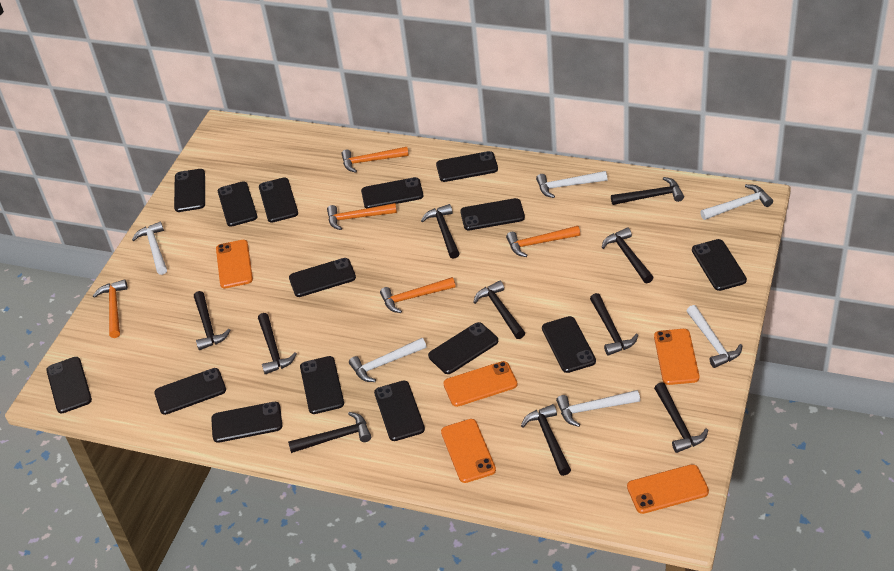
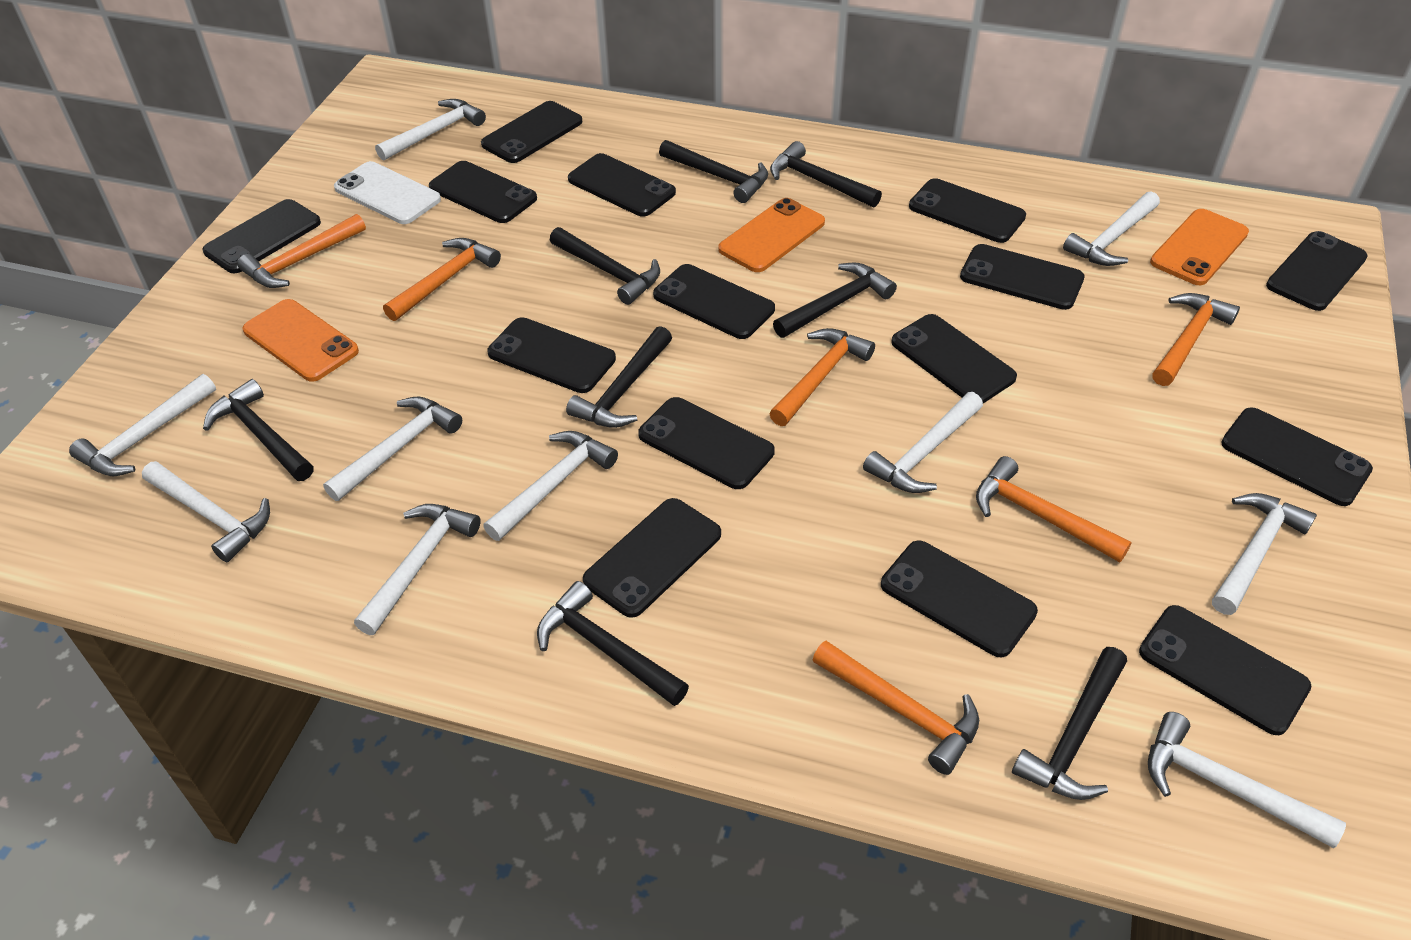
black hammer: [194,291,230,350] [258,313,297,374] [288,412,371,453] [421,204,460,259] [473,280,525,339] [521,404,571,476] [590,293,638,356] [602,227,654,283] [611,177,684,205] [654,382,708,453] = 10 -> [203,379,314,481] [537,581,689,706] [550,227,660,305] [566,326,672,428] [659,140,768,203] [770,141,882,208] [773,262,897,338] [1012,647,1127,800] = 8
orange hammer: [93,279,128,338] [327,203,397,230] [342,147,409,173] [380,277,456,313] [506,226,580,257] = 5 -> [238,214,366,288] [383,238,501,321] [769,328,875,426] [813,641,979,775] [976,456,1132,563] [1152,293,1240,386] = 6
orange phone: [216,240,253,288] [441,419,496,483] [443,361,518,407] [627,464,709,514] [654,329,699,385] = 5 -> [243,299,359,382] [718,198,825,272] [1150,209,1249,285] = 3
white hammer: [132,221,167,275] [349,338,427,382] [536,171,607,198] [556,390,640,427] [687,305,742,368] [700,184,773,220] = 6 -> [69,374,216,476] [142,461,270,562] [323,397,462,501] [354,504,481,635] [375,99,486,161] [483,431,618,541] [863,392,983,493] [1063,191,1160,266] [1148,712,1346,848] [1212,493,1317,615] = 10
white phone: none = 0 -> [334,161,441,224] = 1

